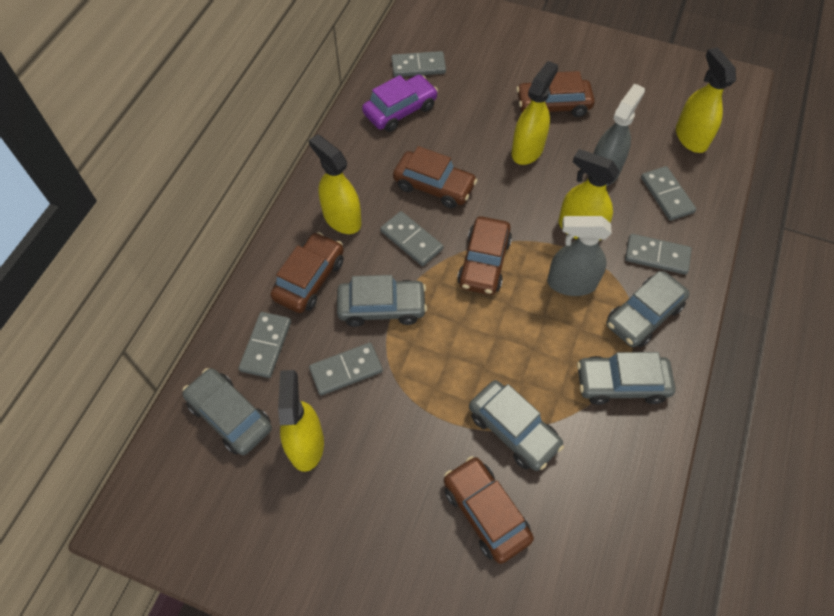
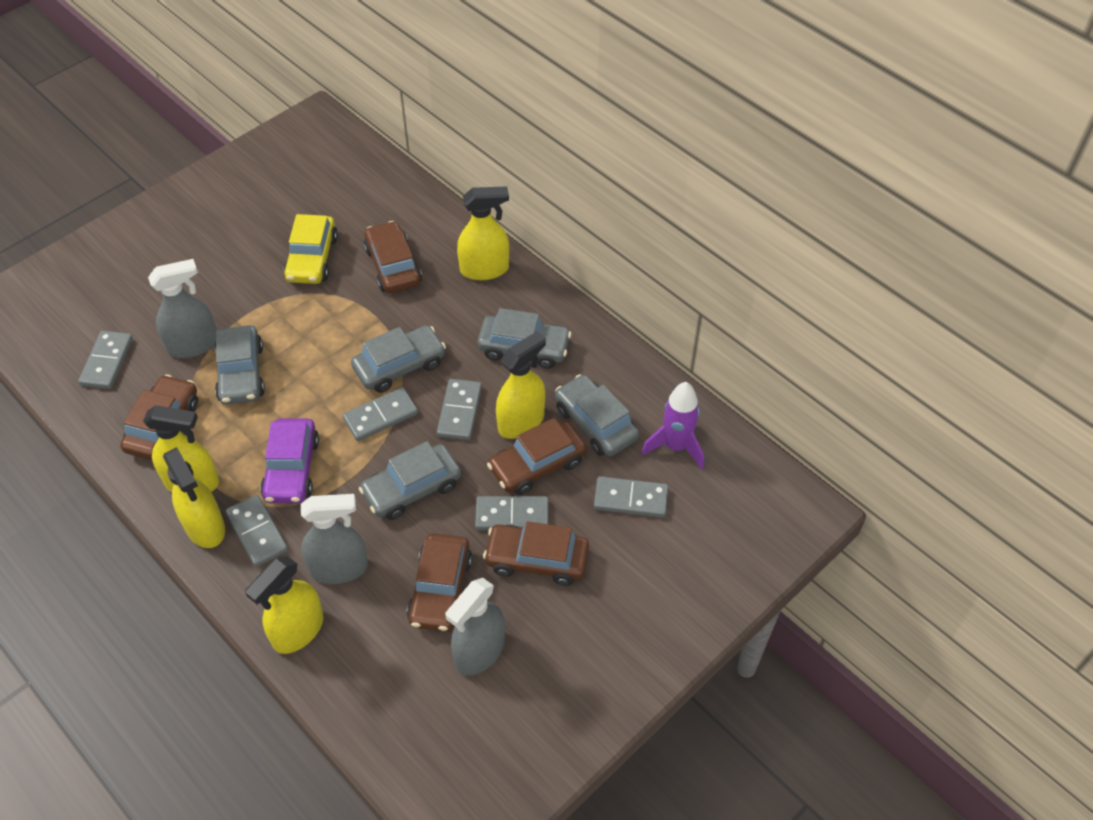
grey spray bottle: [547,216,612,296] [588,83,645,186] = 2 -> [148,259,216,358] [301,494,368,584] [445,578,505,676] = 3
purple rocket: none = 0 -> [641,382,704,469] = 1
yellow car: none = 0 -> [283,214,338,284] = 1

